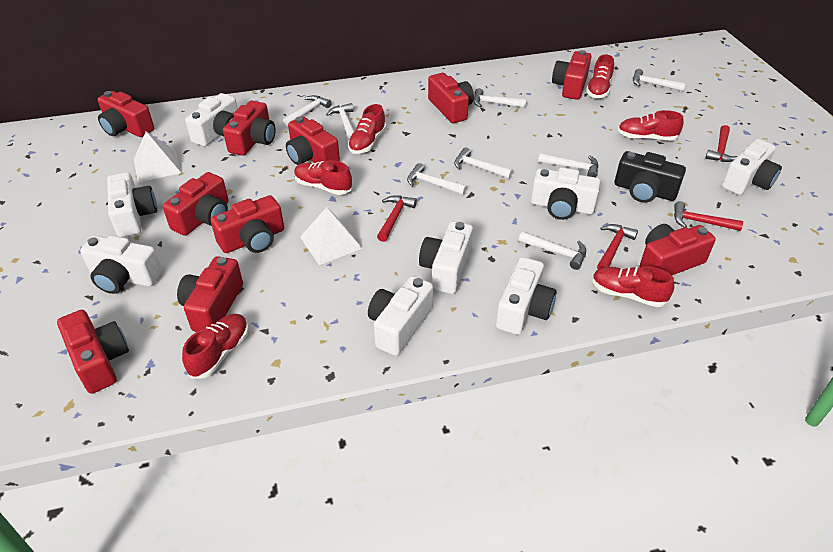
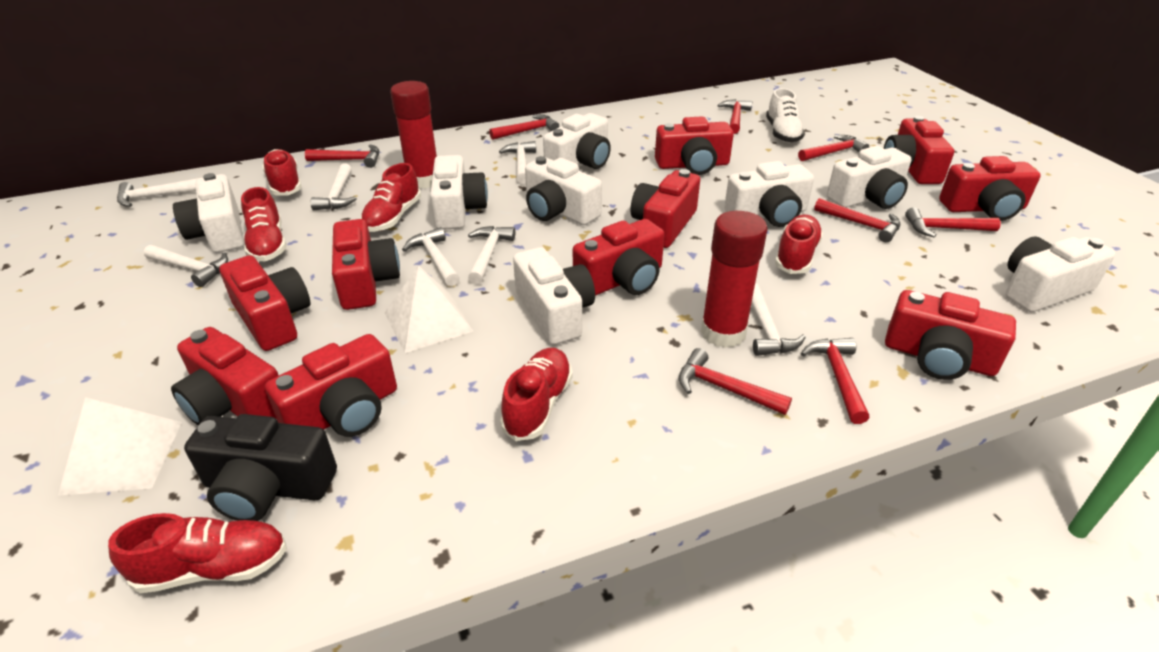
red glue stick: none = 0 -> [390,81,437,189] [701,211,768,348] = 2
red hammer: [377,195,417,242] [597,224,638,269] [674,201,743,231] [705,125,738,162] = 4 -> [305,144,379,168] [489,114,559,140] [679,348,792,415] [718,99,752,134] [798,135,869,161] [801,338,870,424] [814,198,900,242] [905,207,1001,237] = 8
white hammer: [283,95,332,126] [326,103,354,139] [407,163,467,195] [454,147,513,179] [473,88,526,108] [519,231,586,270] [538,153,598,177] [633,69,686,91] = 8 -> [117,178,199,207] [144,245,228,287] [310,163,357,210] [402,227,460,286] [468,226,515,284] [499,141,536,184] [751,283,806,356] = 7
white shoe: none = 0 -> [766,88,805,143] = 1

